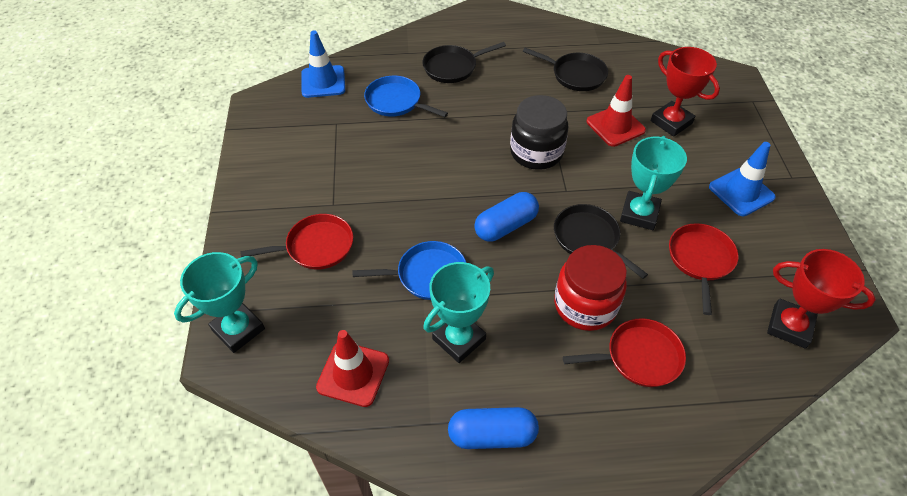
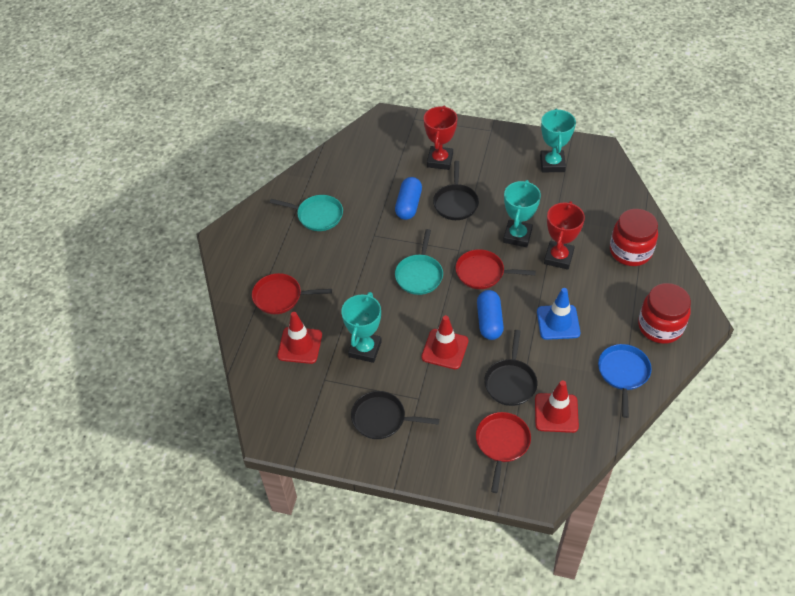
black jar: [510,95,568,170] = 1 -> none = 0
blue pan: [353,241,466,300] [364,76,448,117] = 2 -> [598,344,652,418] = 1
blue traffic cone: [301,31,345,98] [709,142,776,216] = 2 -> [537,288,580,340] = 1
red jar: [554,245,627,331] = 1 -> [610,209,658,266] [638,283,691,344] = 2
red traffic cone: [316,330,389,407] [587,75,646,147] = 2 -> [277,312,322,364] [421,315,468,369] [535,380,579,433] = 3
turquoise pan: none = 0 -> [270,195,343,231] [395,229,443,295] = 2

